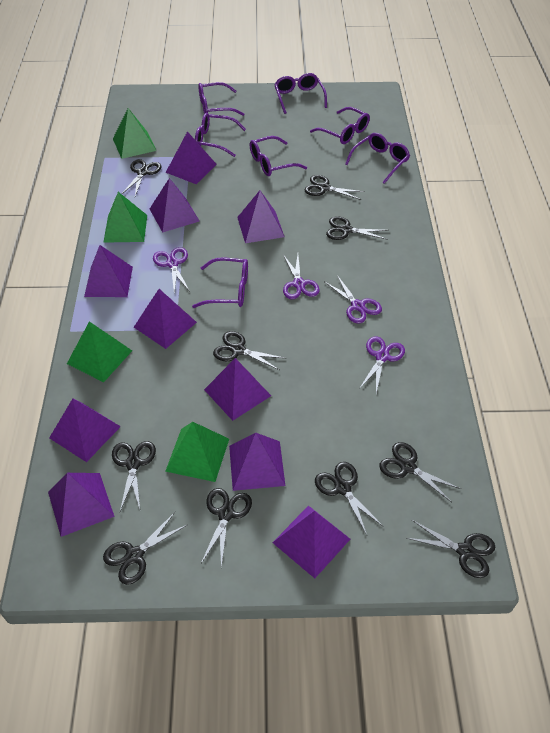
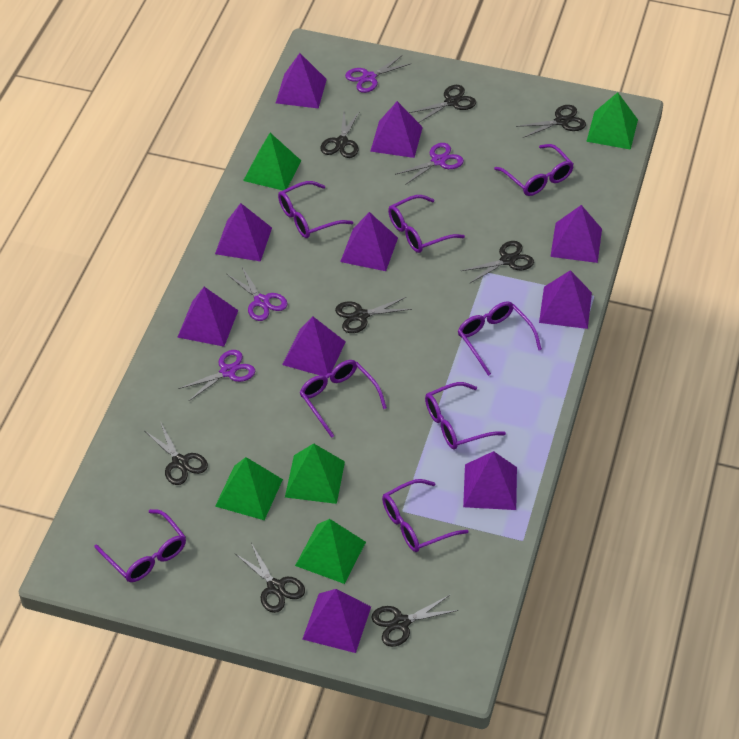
black scissors: [103,512,187,585] [112,441,156,511] [122,159,161,196] [201,488,252,568] [213,331,285,370] [305,175,365,200] [315,462,384,535] [326,216,388,240] [379,442,461,502] [406,520,495,578] = 10 -> [145,421,208,485] [236,543,305,613] [320,111,360,158] [335,297,412,333] [372,595,459,647] [409,85,476,123] [461,241,534,284] [516,105,586,138] = 8
green pyramid: [67,321,132,382] [103,192,147,243] [113,108,157,159] [165,422,229,482] = 4 -> [215,457,283,520] [243,133,301,190] [285,443,345,504] [295,519,366,584] [586,92,638,150] = 5
purple glasses: [192,257,248,308] [195,113,246,157] [198,82,244,116] [250,136,307,176] [274,73,327,114] [310,107,370,144] [345,133,410,184] = 7 -> [95,509,186,582] [278,181,353,238] [299,360,387,438] [382,479,468,552] [388,195,465,253] [425,382,506,449] [458,301,542,376] [494,144,574,196] = 8

